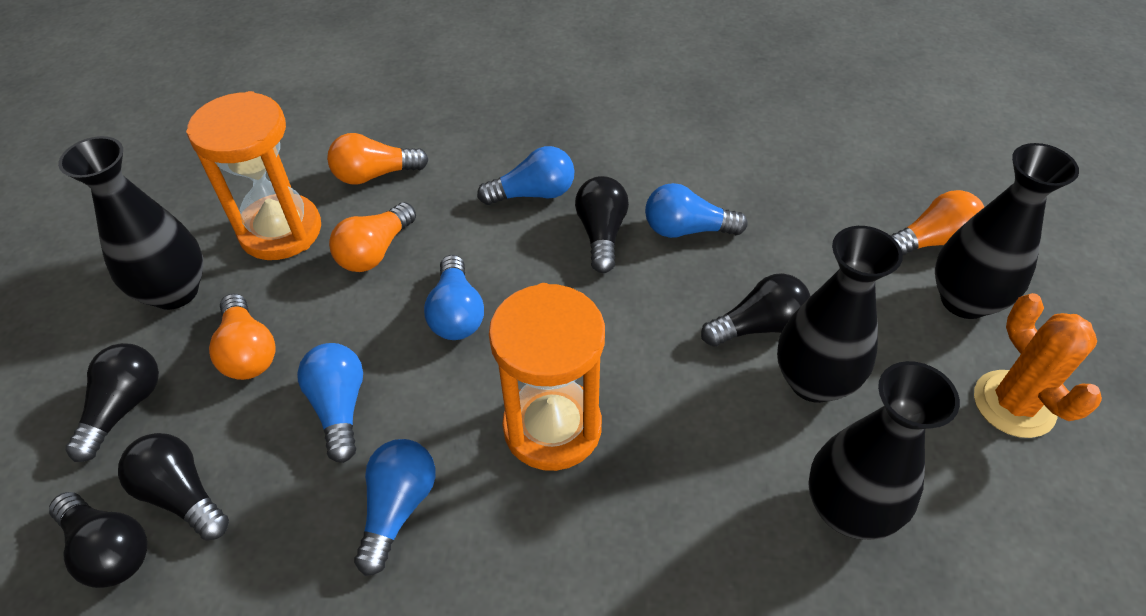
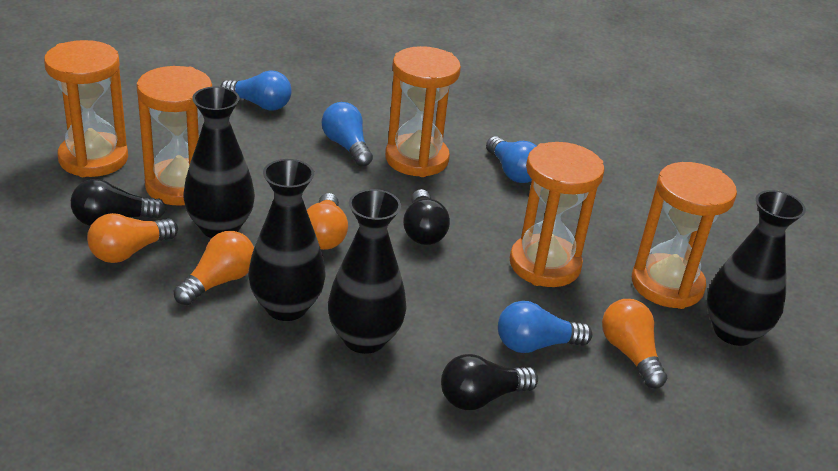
black light bulb: [49,492,148,588] [65,343,159,462] [118,433,229,541] [575,176,629,273] [701,273,810,346] = 5 -> [71,179,166,226] [403,189,450,245] [441,354,538,410] = 3
blue light bulb: [297,343,363,463] [354,439,435,576] [424,255,484,340] [477,146,575,205] [645,183,748,238] = 5 -> [220,70,291,110] [322,102,373,167] [486,136,537,183] [498,301,592,353] = 4
orange cactus: [974,293,1102,438] = 1 -> none = 0
orange hourglass: [186,91,321,260] [489,283,605,471] = 2 -> [44,40,128,177] [137,66,212,206] [385,46,461,177] [510,142,605,287] [632,162,737,309] = 5

